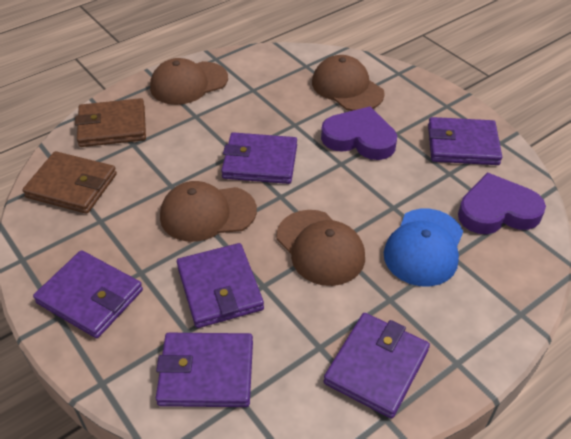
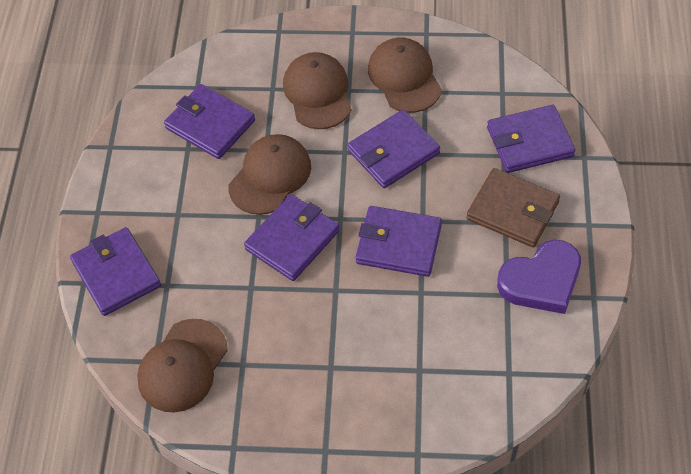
blue cap: [384,209,463,286] = 1 -> none = 0
brown wallet: [22,151,117,214] [75,98,146,147] = 2 -> [467,168,560,247] = 1
purple heart: [321,106,397,160] [458,172,546,234] = 2 -> [497,240,581,314] = 1

